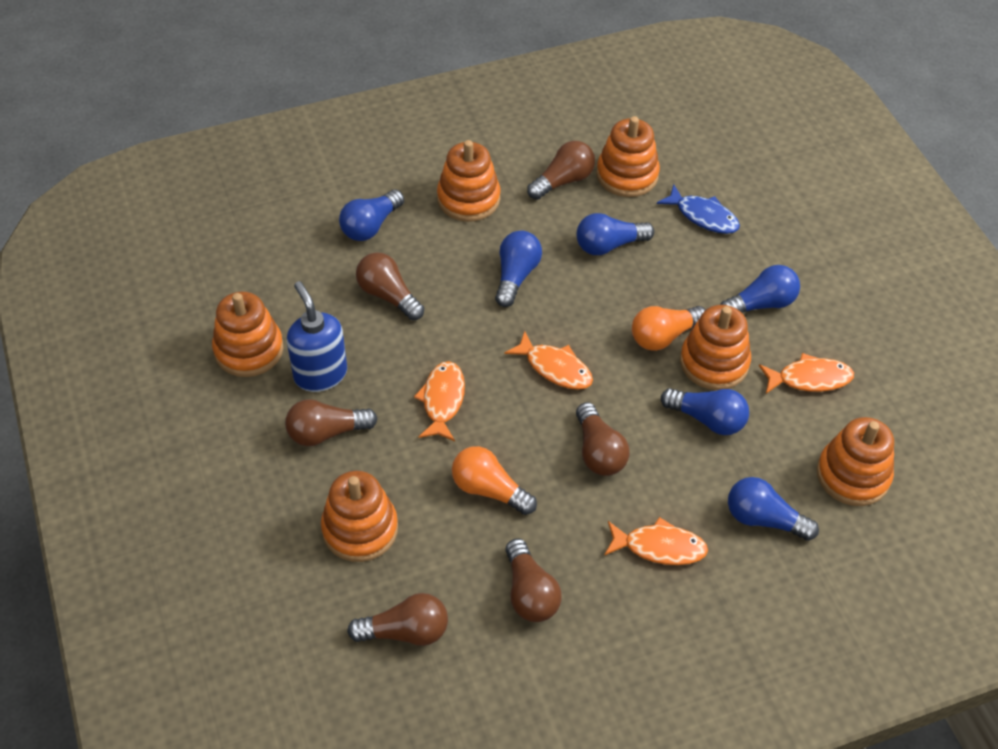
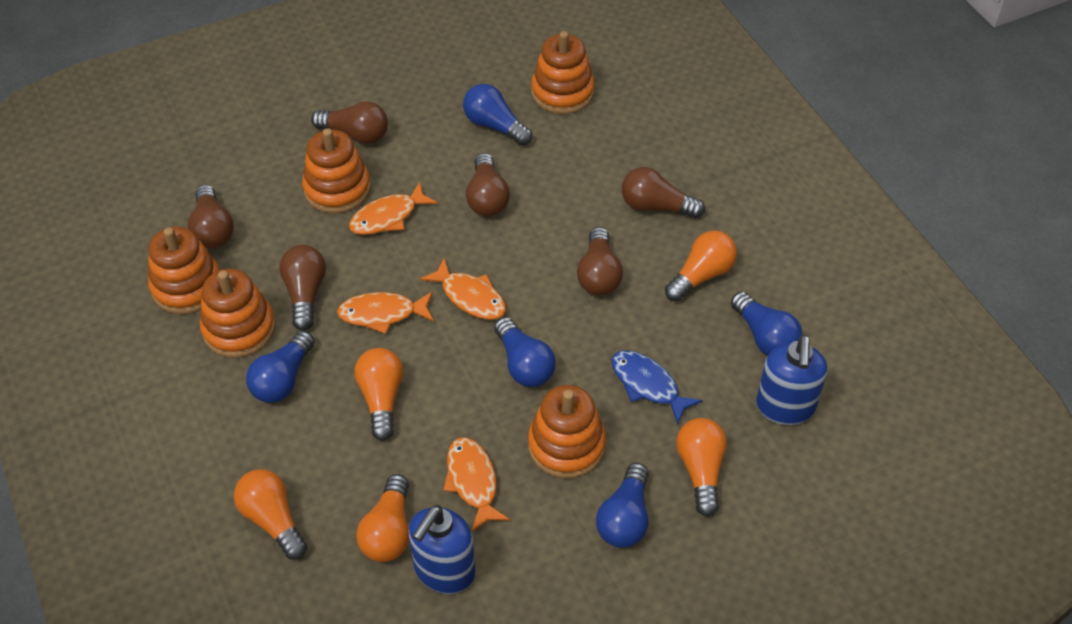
blue light bulb: [339,189,404,241] [495,231,542,307] [577,213,654,255] [661,388,749,435] [720,265,800,313] [728,477,819,541] = 6 -> [246,331,315,403] [463,84,532,146] [494,317,556,387] [596,463,649,548] [731,292,802,356] = 5
blue soap dispenser: [287,281,347,392] = 1 -> [409,505,475,594] [756,335,827,425] = 2
orange light bulb: [452,446,537,515] [632,306,705,351] = 2 -> [234,469,307,560] [355,348,403,441] [356,474,409,562] [665,230,737,302] [676,418,727,517] = 5
orange stacking toy: [212,292,283,377] [321,471,398,562] [437,140,500,222] [596,116,660,197] [680,305,751,390] [817,417,894,506] = 6 -> [148,227,220,314] [200,269,275,358] [302,128,371,214] [528,385,606,478] [531,31,595,114] = 5

